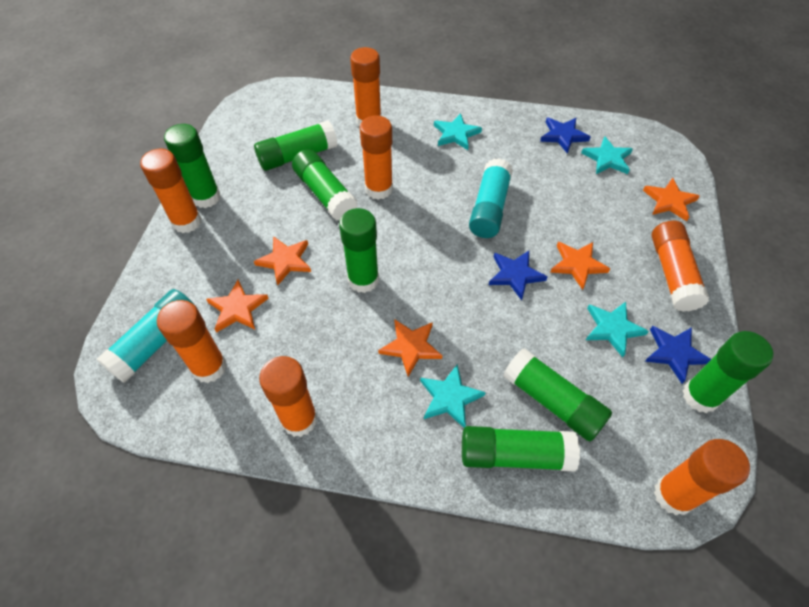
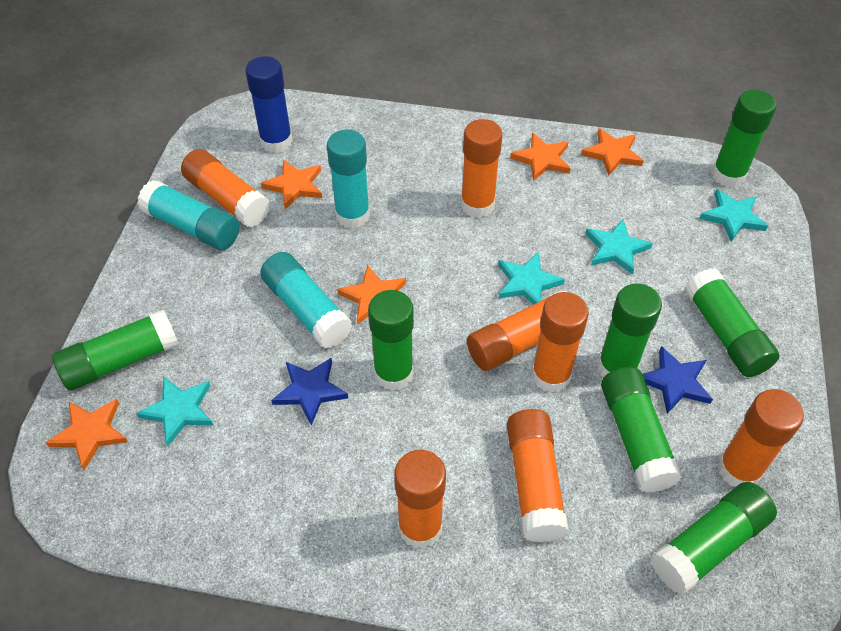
blue glue stick: none = 0 -> [246,56,293,153] = 1
blue star: [489,251,548,300] [540,118,590,154] [645,326,711,384] = 3 -> [271,358,348,425] [643,346,713,414] = 2
turquoise glue stick: [96,289,194,383] [469,158,513,238] = 2 -> [137,180,239,250] [260,252,353,348] [327,130,370,228] = 3

